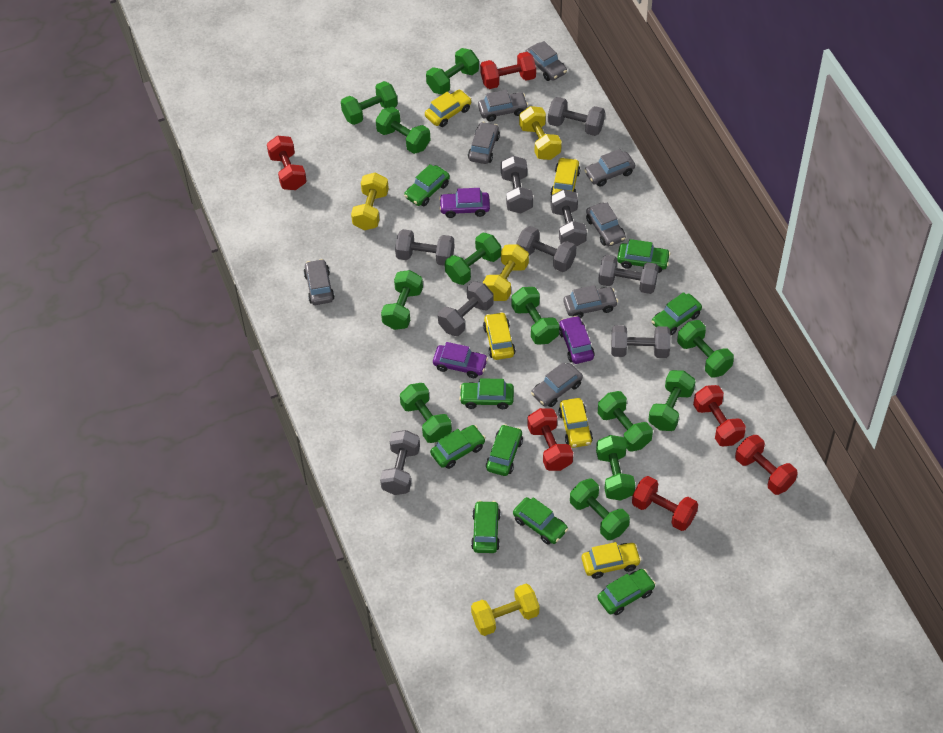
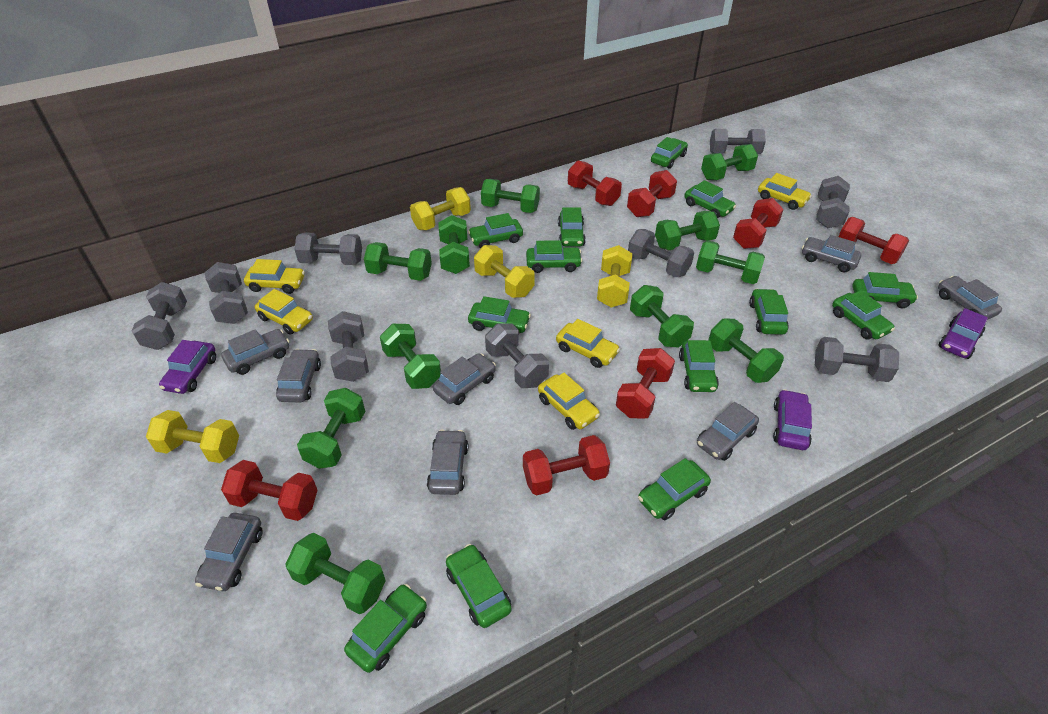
green car: [404,164,450,206] [430,425,486,469] [459,378,514,409] [471,500,501,553] [486,424,523,476] [513,497,568,545] [597,569,656,615] [617,239,671,273] [651,292,702,336] = 9 -> [344,584,427,673] [446,544,512,628] [468,213,523,248] [468,296,531,333] [526,240,582,273] [558,207,586,246] [638,458,711,520] [651,137,688,169] [679,340,719,392] [684,180,736,218] [749,289,789,335] [832,290,895,340] [852,272,918,308] = 13
green dumbbell: [341,81,398,125] [376,107,431,154] [381,270,423,330] [400,383,452,443] [426,48,479,95] [445,233,501,285] [511,287,559,345] [570,479,630,540] [596,435,635,500] [598,391,653,452] [648,370,696,431] [677,320,734,378] = 12 -> [285,533,386,614] [297,388,365,469] [364,242,432,281] [380,324,441,389] [438,215,470,274] [481,179,540,213] [630,285,694,348] [655,211,720,250] [696,241,765,284] [701,144,758,180] [709,319,784,383] = 11
red dumbbell: [267,136,307,190] [480,52,536,89] [527,408,573,471] [632,476,698,531] [693,385,746,446] [735,435,798,495] = 6 -> [221,460,317,521] [523,435,610,495] [568,160,622,206] [616,348,675,419] [627,170,677,217] [733,198,784,249] [839,217,909,264] = 7

